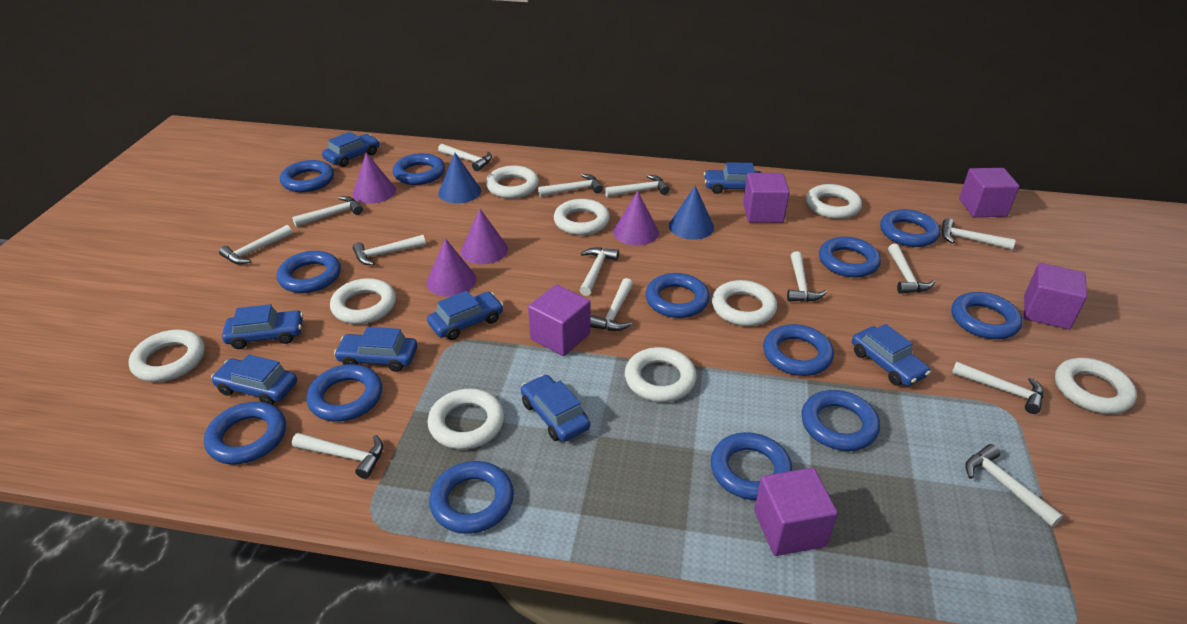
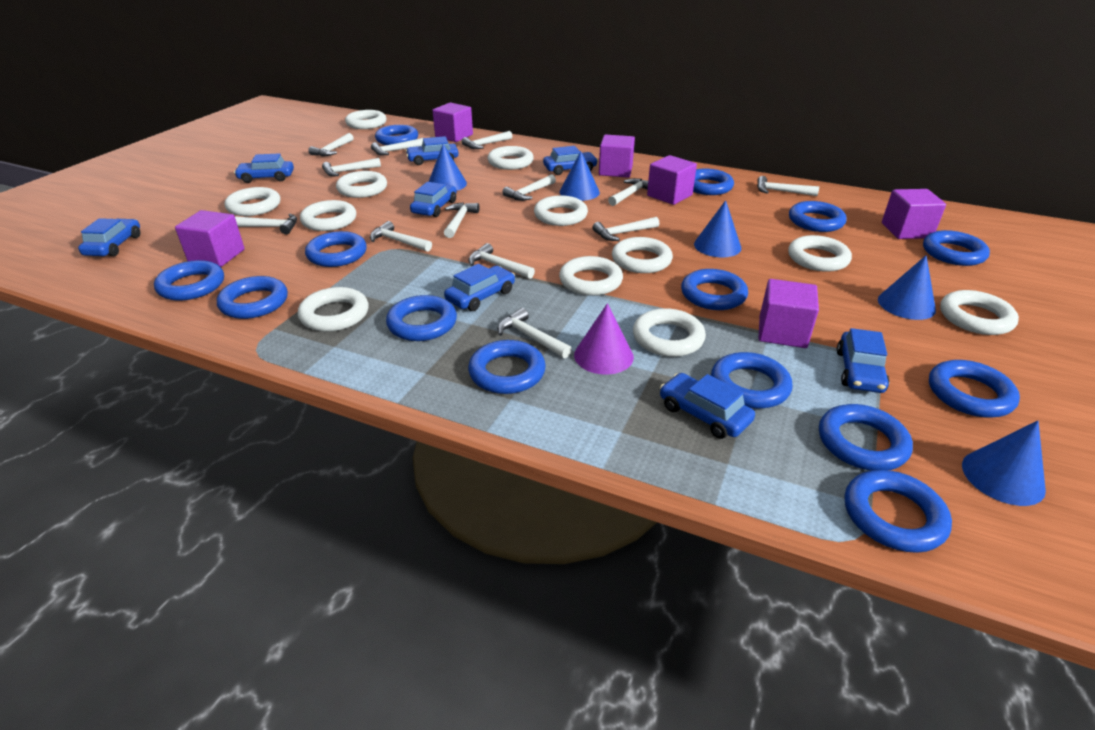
blue cone: [438,153,481,204] [669,186,714,240] = 2 -> [429,144,467,191] [560,151,600,201] [694,200,741,257] [878,255,936,320] [962,421,1046,506] = 5
blue ring: [204,402,286,465] [277,251,341,293] [280,160,334,192] [306,364,382,422] [393,153,445,185] [429,461,514,534] [645,273,710,318] [711,432,793,500] [763,324,834,376] [801,390,880,451] [819,237,881,277] [880,209,940,247] [952,292,1022,339] = 13 -> [154,260,224,301] [217,276,288,319] [305,231,367,267] [375,125,418,145] [386,295,457,341] [468,340,546,394] [681,269,748,310] [693,168,734,195] [711,352,793,408] [789,201,847,232] [819,404,913,470] [845,470,952,553] [923,230,990,266] [929,360,1020,418] = 14
purple cone: [353,152,396,204] [427,238,477,297] [461,209,508,264] [613,191,659,246] = 4 -> [574,303,634,375] = 1
purple cube: [528,284,591,356] [743,173,790,223] [754,468,838,556] [959,168,1019,217] [1024,263,1087,330] = 5 -> [175,210,245,267] [432,103,473,142] [599,134,635,178] [647,155,697,205] [758,279,819,348] [882,189,946,239] = 6
white hammer: [219,225,292,264] [292,196,363,227] [292,433,383,479] [353,235,426,265] [438,143,492,171] [538,174,603,197] [580,247,619,296] [591,278,633,331] [605,175,670,197] [787,251,827,302] [888,244,935,294] [942,218,1016,250] [952,361,1043,414] [965,444,1064,527] = 14 -> [235,214,297,234] [308,133,354,157] [322,158,381,176] [370,221,432,252] [371,138,423,155] [444,202,479,238] [462,131,512,149] [468,243,535,279] [497,308,572,358] [502,174,556,201] [592,217,659,241] [608,178,648,206] [757,176,819,196] = 13
white ring: [129,330,205,382] [330,278,396,324] [428,389,504,449] [486,166,539,198] [554,199,610,235] [625,347,697,402] [712,280,777,326] [806,184,862,219] [1055,358,1137,414] = 9 -> [225,187,280,216] [298,287,369,332] [300,200,356,231] [336,171,387,198] [345,110,386,129] [487,146,534,170] [534,196,588,226] [559,256,623,296] [612,237,673,273] [633,308,706,357] [788,235,852,272] [940,290,1019,335] = 12

